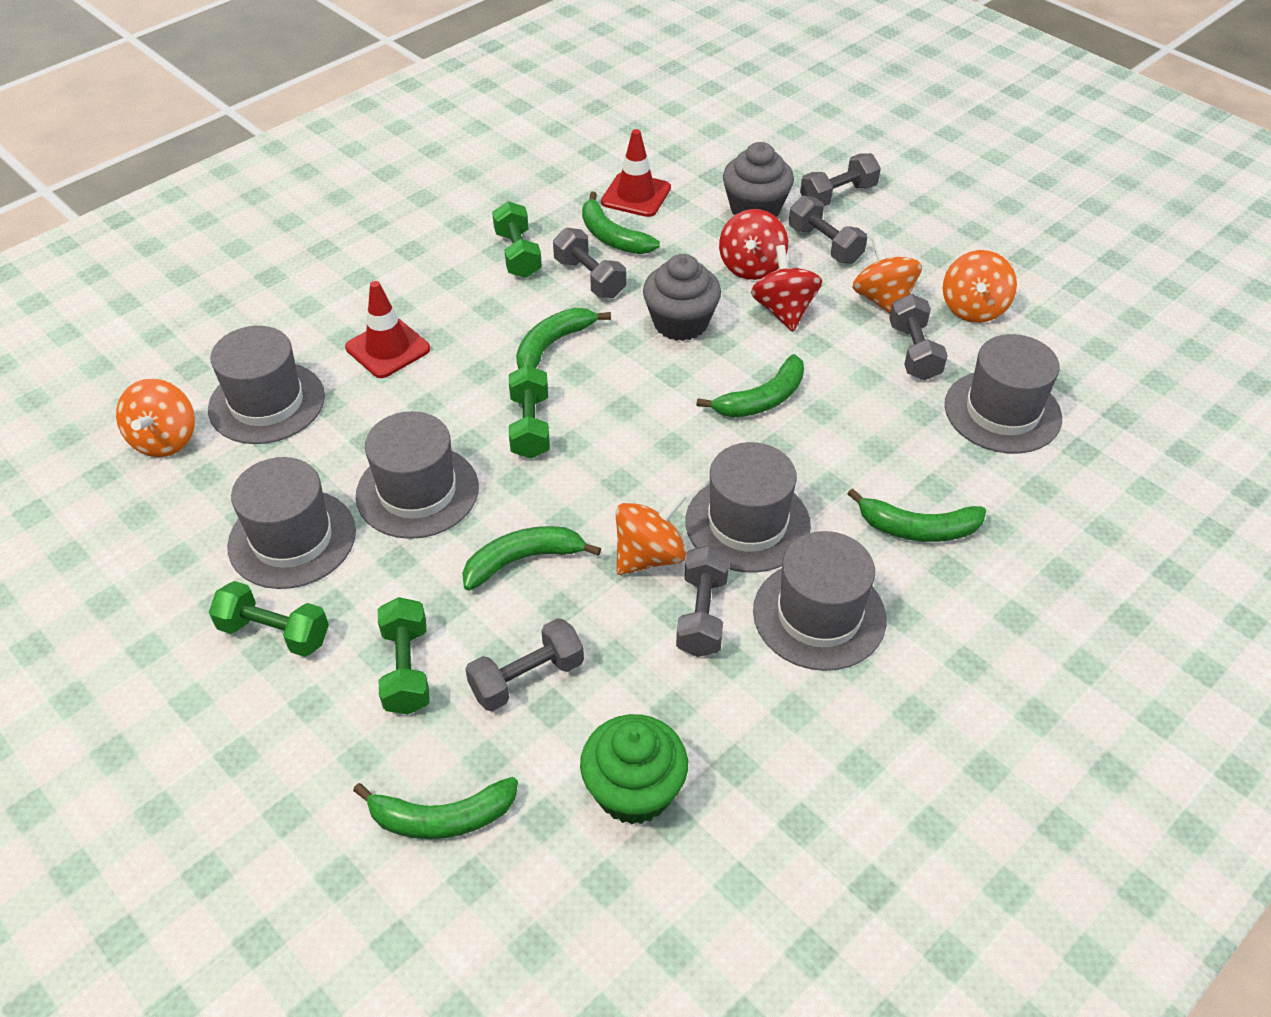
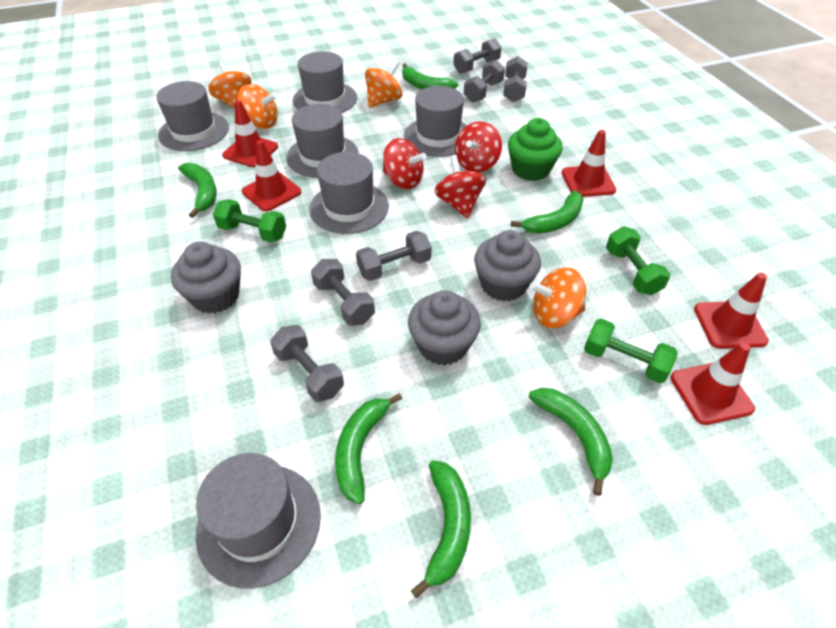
green dumbbell: [209,581,329,657] [378,597,430,715] [492,201,542,278] [509,365,550,459] = 4 -> [213,199,286,243] [584,319,678,383] [606,226,671,295] = 3
grey cupcake: [643,254,721,341] [723,142,794,217] = 2 -> [171,242,241,314] [408,290,481,366] [474,230,541,301] = 3
red spinning top: [719,209,788,280] [751,245,822,332] = 2 -> [383,138,427,189] [434,155,486,218] [455,121,502,172] = 3
red traffic cone: [345,281,430,378] [601,129,671,217] = 2 -> [222,100,278,167] [242,140,301,211] [562,130,616,197] [670,342,755,425] [694,273,769,349] = 5

